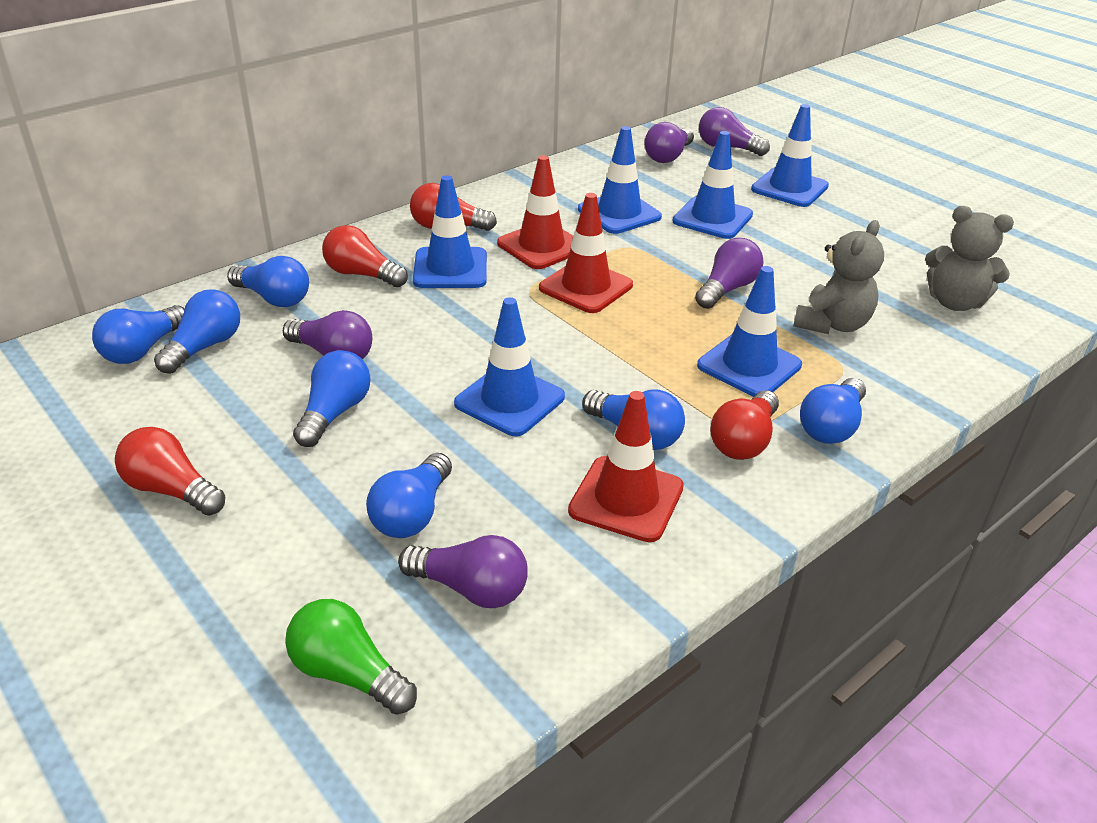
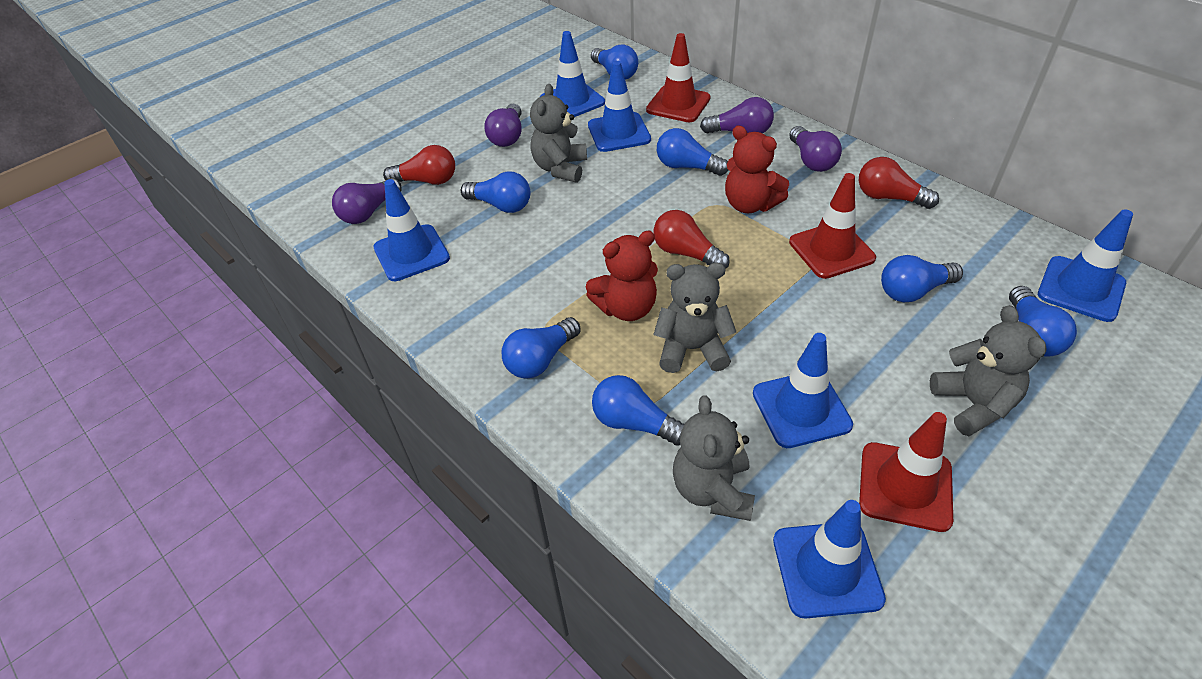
green light bulb: [285,599,417,715] = 1 -> none = 0
grey teddy bear: [793,220,884,334] [925,206,1014,311] = 2 -> [530,84,587,183] [653,263,736,373] [673,395,755,521] [930,305,1046,436] = 4
purple light bulb: [283,310,372,359] [398,535,528,608] [644,122,694,163] [695,238,763,309] [699,107,770,156] = 5 -> [332,178,401,224] [484,104,522,147] [700,97,774,133] [789,126,842,172] = 4
red light bulb: [115,427,225,516] [322,225,408,287] [410,183,497,231] [710,390,779,460] = 4 -> [383,145,455,185] [653,210,730,269] [859,157,939,209] = 3
red teddy bear: none = 0 -> [586,231,658,321] [725,125,789,213] = 2

